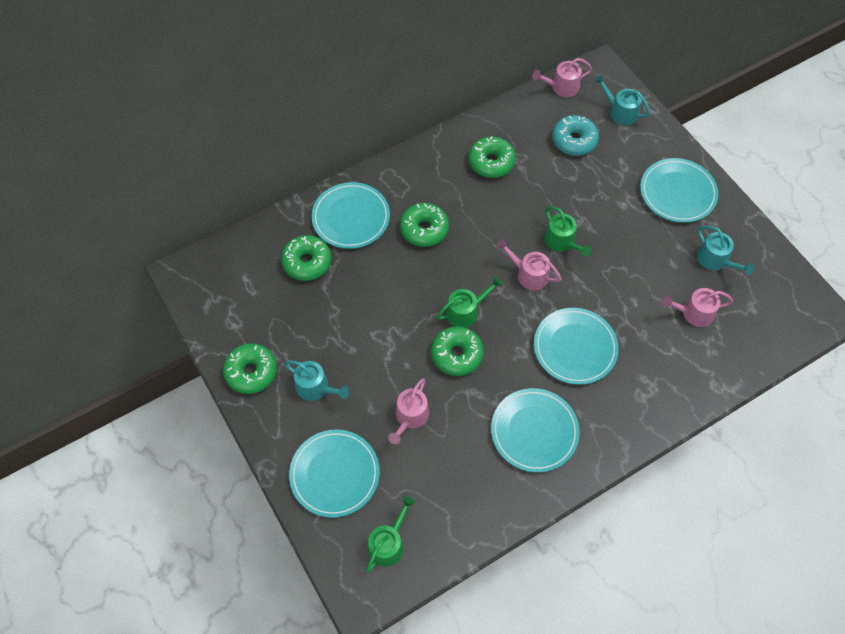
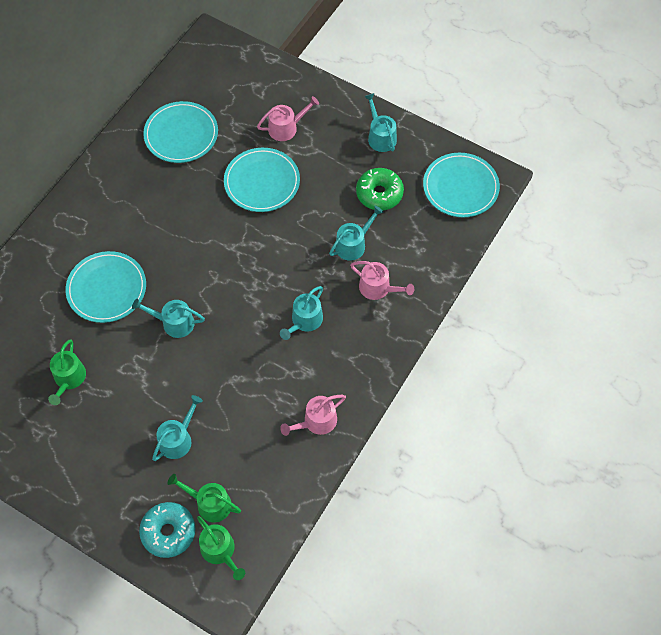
green donut: [223,343,277,394] [281,235,331,281] [400,203,449,247] [431,326,484,376] [468,136,516,178] = 5 -> [356,168,404,210] = 1
pink watering can: [388,378,429,444] [496,239,562,290] [532,58,592,97] [662,288,733,327] = 4 -> [257,96,319,141] [280,395,346,436] [350,261,414,300] = 3
turquoise plate: [289,429,380,518] [311,182,390,249] [491,388,580,473] [534,308,619,385] [640,158,718,223] = 5 -> [66,251,146,323] [143,101,218,163] [224,148,300,212] [423,153,500,217] = 4
turquoise watering can: [284,361,349,401] [594,75,651,125] [697,226,754,275] = 3 -> [132,298,205,338] [152,395,203,461] [280,286,323,340] [329,206,384,261] [364,93,397,152] = 5

